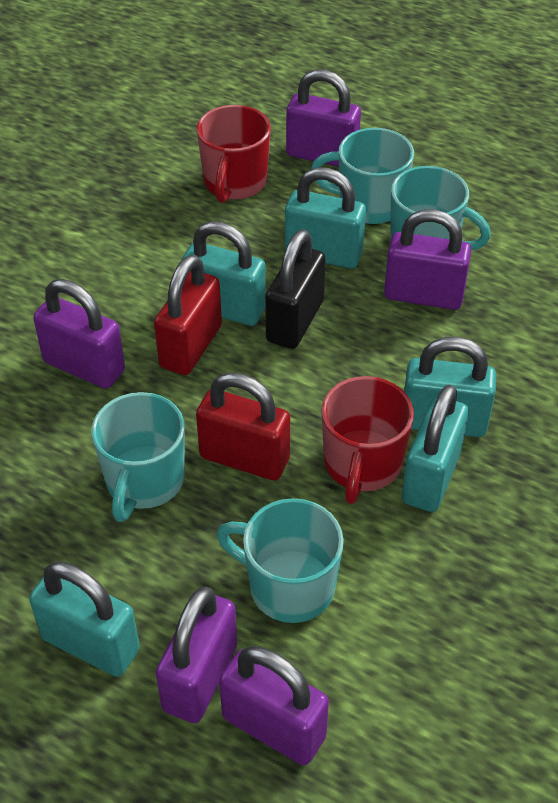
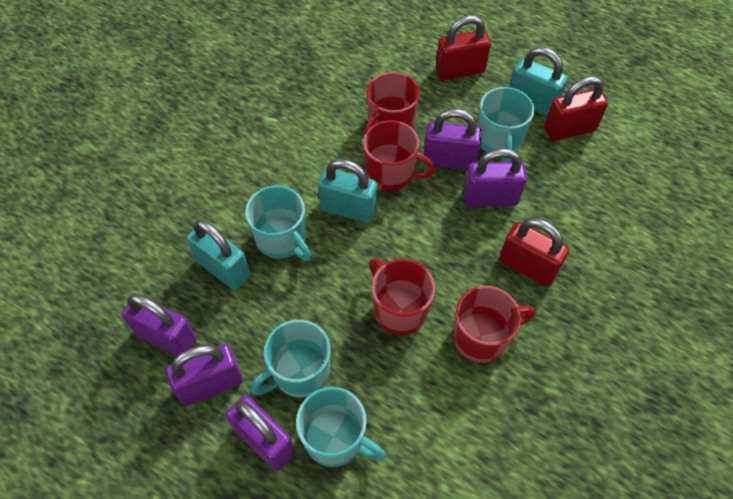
black padlock: [265,230,326,349] = 1 -> none = 0
red mug: [197,105,271,203] [321,376,414,504] = 2 -> [363,120,436,191] [364,72,420,135] [369,258,435,335] [453,286,535,363] = 4
red padlock: [154,255,222,375] [196,372,290,480] = 2 -> [436,15,491,80] [499,218,569,287] [544,76,608,141] = 3
turquoise padlock: [29,562,140,677] [181,221,266,326] [285,167,366,269] [402,385,469,512] [404,337,496,437] = 5 -> [186,219,250,290] [318,159,378,223] [510,47,568,116] = 3

